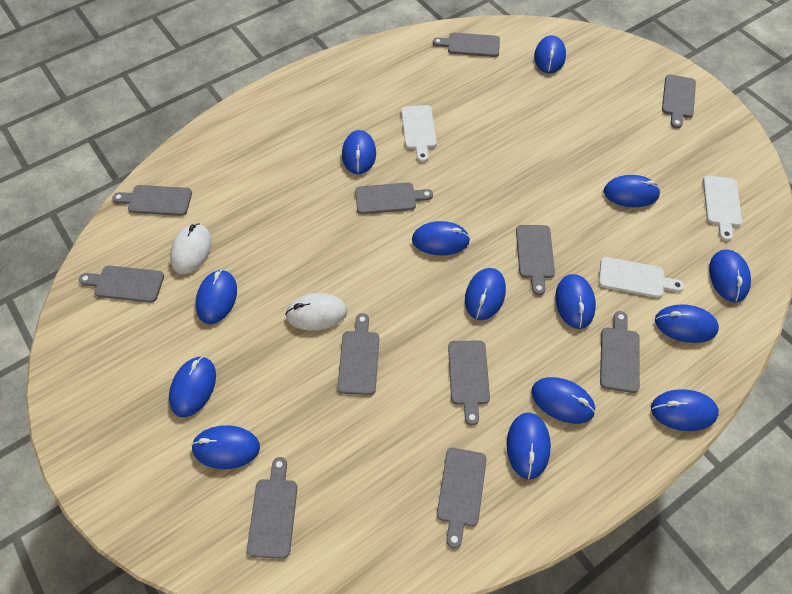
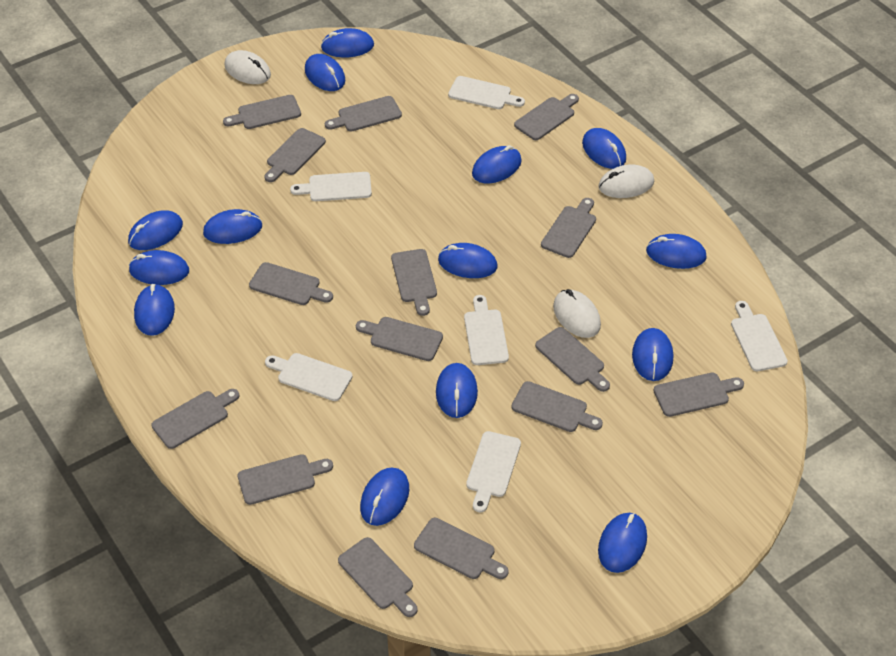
grey cutting board: [79,265,164,303] [112,185,192,216] [247,457,297,559] [337,313,379,395] [355,182,433,214] [433,33,500,57] [437,448,487,548] [448,340,490,426] [516,225,555,295] [600,311,640,393] [662,75,696,128] = 11 -> [151,389,239,449] [223,95,301,129] [238,454,333,505] [249,262,333,305] [264,128,326,182] [325,96,402,131] [338,537,418,617] [356,317,443,361] [391,249,437,316] [414,518,509,579] [511,381,603,432] [514,94,579,140] [535,327,610,392] [541,198,596,258] [653,373,744,417] = 15
white cutting board: [401,105,437,162] [599,257,684,298] [703,176,742,241] = 3 -> [265,353,353,401] [290,172,372,201] [448,76,525,109] [464,295,509,365] [466,431,521,512] [731,301,788,371] = 6
white mouse: [170,223,211,274] [285,293,347,331] = 2 -> [224,50,271,84] [553,289,601,338] [598,164,654,198] = 3

